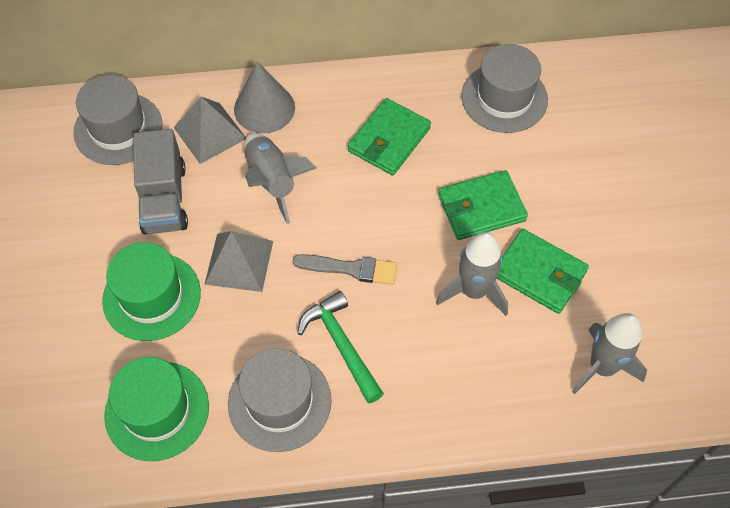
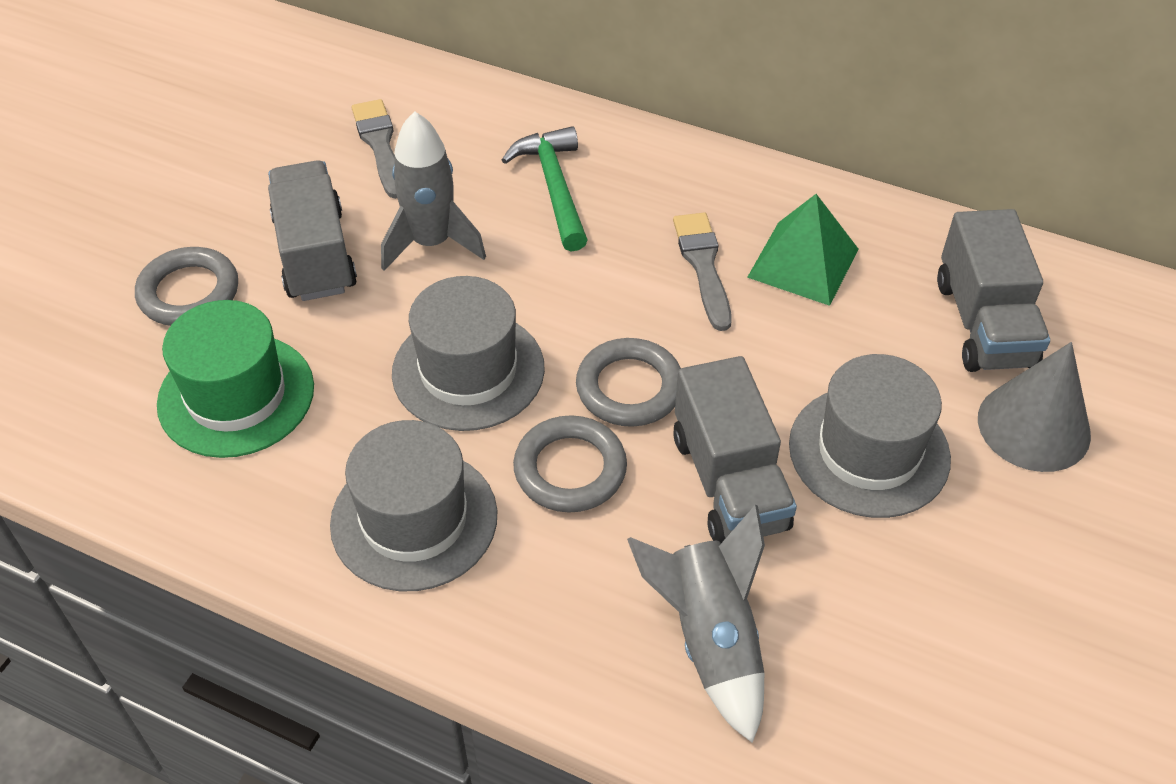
green hat: [102,242,201,341] [104,357,209,461] = 2 -> [157,300,314,458] = 1
green pyramid: none = 0 -> [747,194,858,306] = 1
green wallet: [348,98,431,175] [438,170,528,240] [497,229,589,314] = 3 -> none = 0
grey brush: [292,254,397,285] = 1 -> [352,99,397,199] [673,213,732,331] = 2
grey pyramid: [173,97,246,164] [204,231,273,292] = 2 -> none = 0
grey ring: none = 0 -> [135,247,238,326] [513,415,627,512] [576,338,681,427] = 3
grey rocket: [245,133,317,224] [436,232,508,316] [572,313,647,395] = 3 -> [381,111,486,271] [627,505,765,743] = 2
grey truck: [133,129,188,235] = 1 -> [268,160,357,301] [673,356,797,543] [937,209,1050,372] = 3

